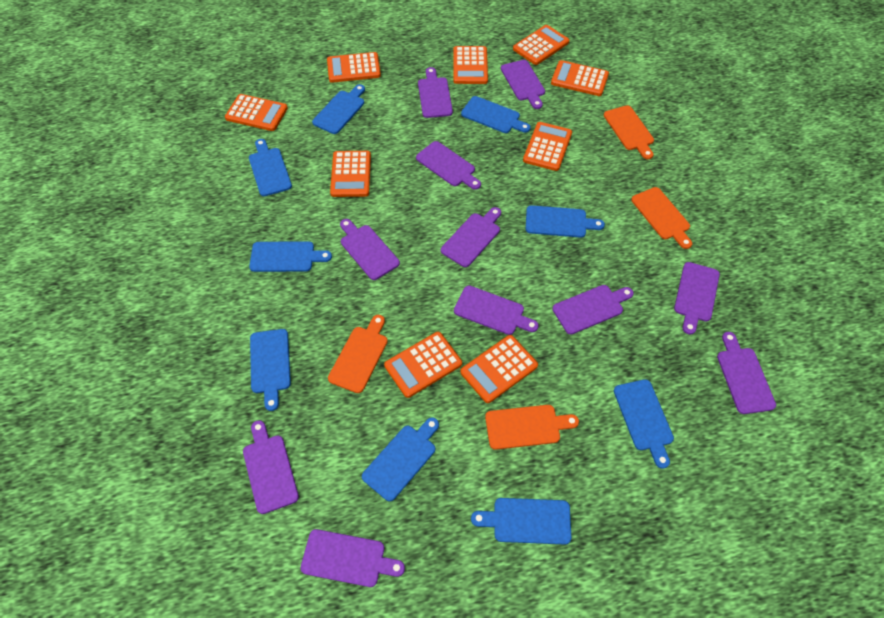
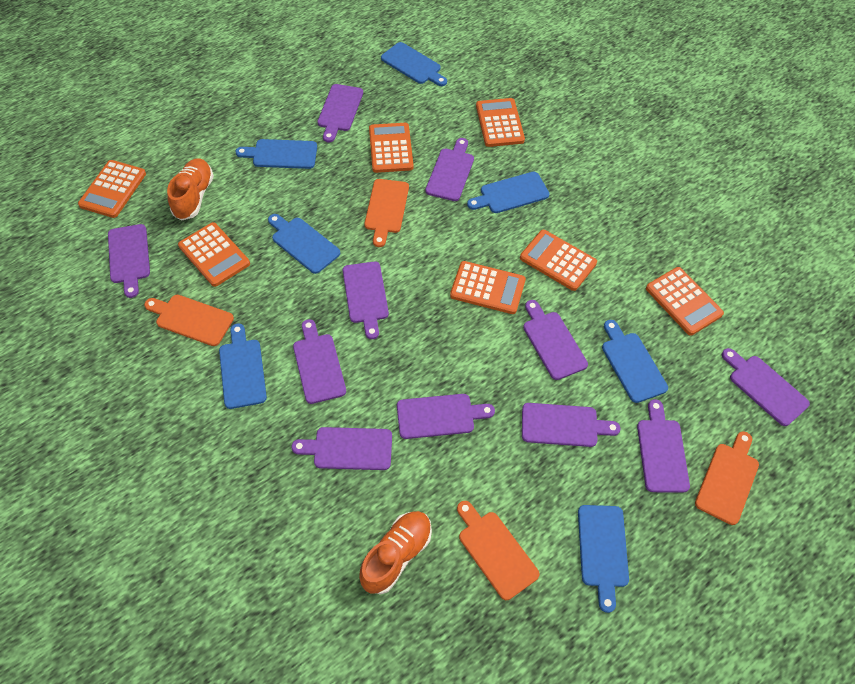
blue cutting board: [249,139,292,196] [249,241,332,272] [250,329,291,411] [312,84,365,134] [362,417,439,501] [461,96,531,133] [471,498,571,545] [526,205,605,238] [614,379,674,469] = 9 -> [219,323,267,409] [236,139,317,169] [268,214,340,274] [381,42,447,86] [467,172,549,213] [578,505,629,613] [602,320,668,403] = 7
orange calculator: [225,94,288,131] [327,52,381,83] [330,151,371,197] [384,332,462,398] [453,46,488,84] [460,335,538,403] [513,25,569,65] [523,122,572,171] [551,60,609,96] = 9 -> [78,160,146,218] [178,222,250,287] [369,123,413,173] [450,261,526,314] [476,98,525,147] [520,230,597,291] [646,267,724,335] = 7
orange shoe: none = 0 -> [167,158,214,221] [359,511,432,594] = 2

